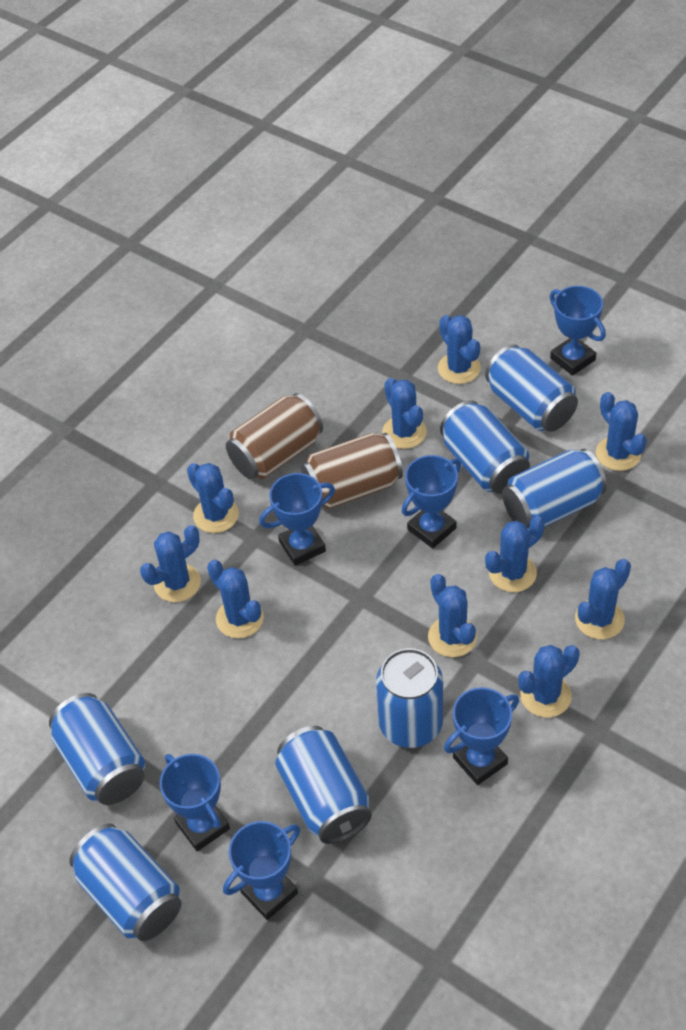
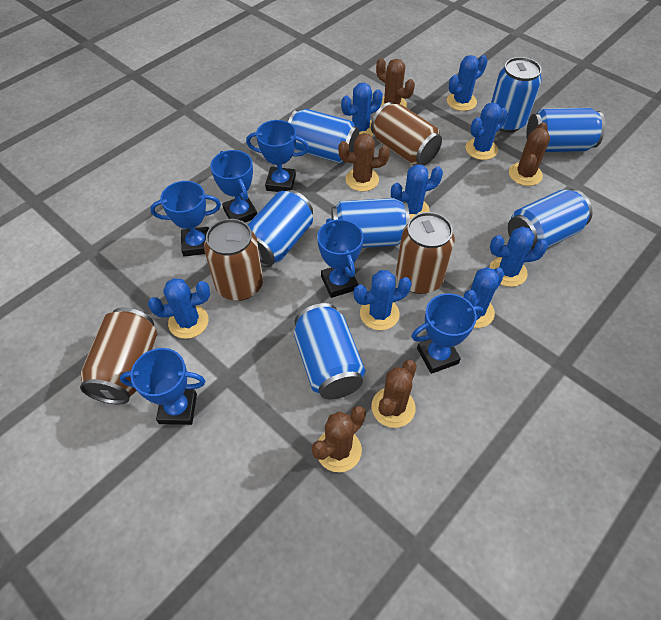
blue cactus: [140,525,201,602] [187,463,239,533] [207,560,264,638] [382,378,427,449] [428,574,477,657] [438,315,481,384] [485,516,545,592] [518,645,580,717] [575,559,631,639] [596,392,647,471] = 10 -> [148,278,210,339] [341,83,383,136] [354,270,412,330] [391,164,443,219] [447,55,487,111] [463,267,504,328] [466,103,508,160] [489,226,548,287] = 8
brown cactus: none = 0 -> [312,406,366,472] [338,133,390,192] [371,360,417,428] [376,58,415,108] [509,122,550,186] = 5
brown can: [226,393,323,479] [301,433,403,509] = 2 -> [80,307,157,404] [204,219,263,301] [371,102,442,166] [396,212,455,294] = 4

